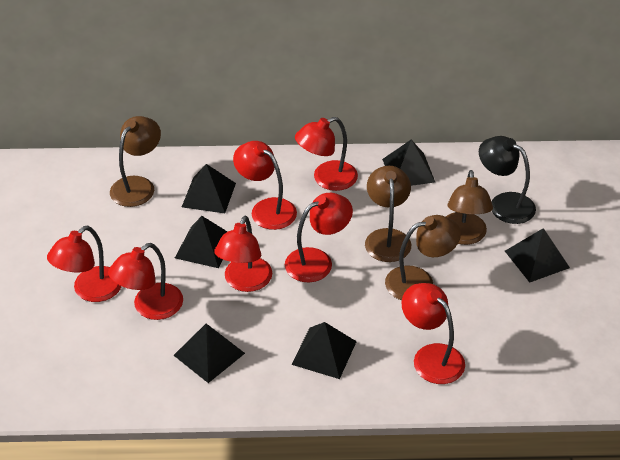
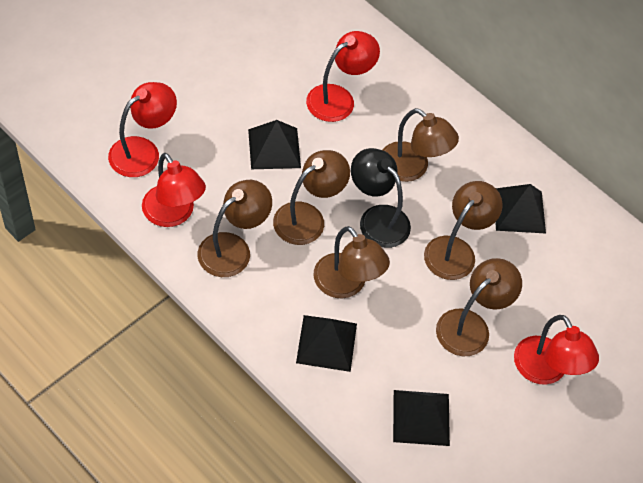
black pyramid: [173,324,245,383] [175,216,228,268] [182,164,236,213] [291,322,357,379] [382,140,435,186] [505,228,570,283] = 6 -> [248,120,301,169] [296,315,357,372] [393,390,450,446] [495,184,546,233] = 4
brown lamp: [110,116,161,207] [365,166,411,262] [385,215,461,300] [446,170,493,245] = 4 -> [197,180,272,277] [273,150,350,245] [313,226,390,298] [383,108,459,182] [424,181,503,280] [436,258,522,356] = 6
red lamp: [47,226,122,302] [108,243,183,320] [214,216,272,292] [233,141,297,230] [285,193,353,282] [295,117,358,191] [402,283,465,384] = 7 -> [108,82,177,177] [142,153,206,227] [306,31,380,122] [514,315,599,385] = 4

